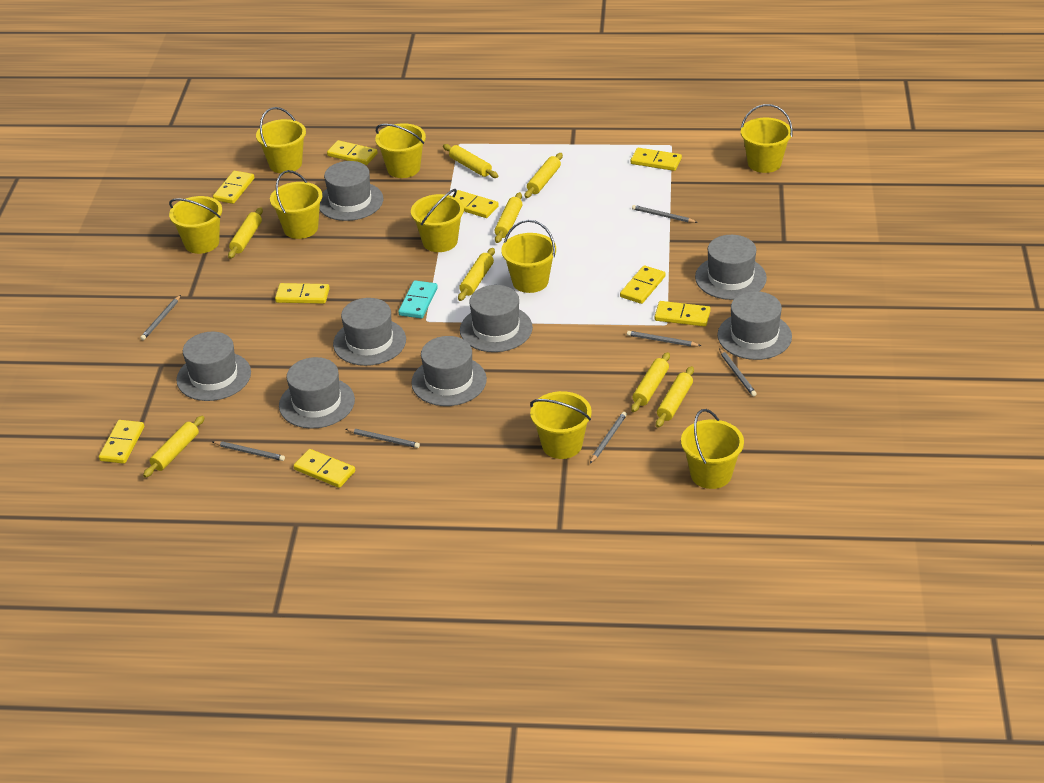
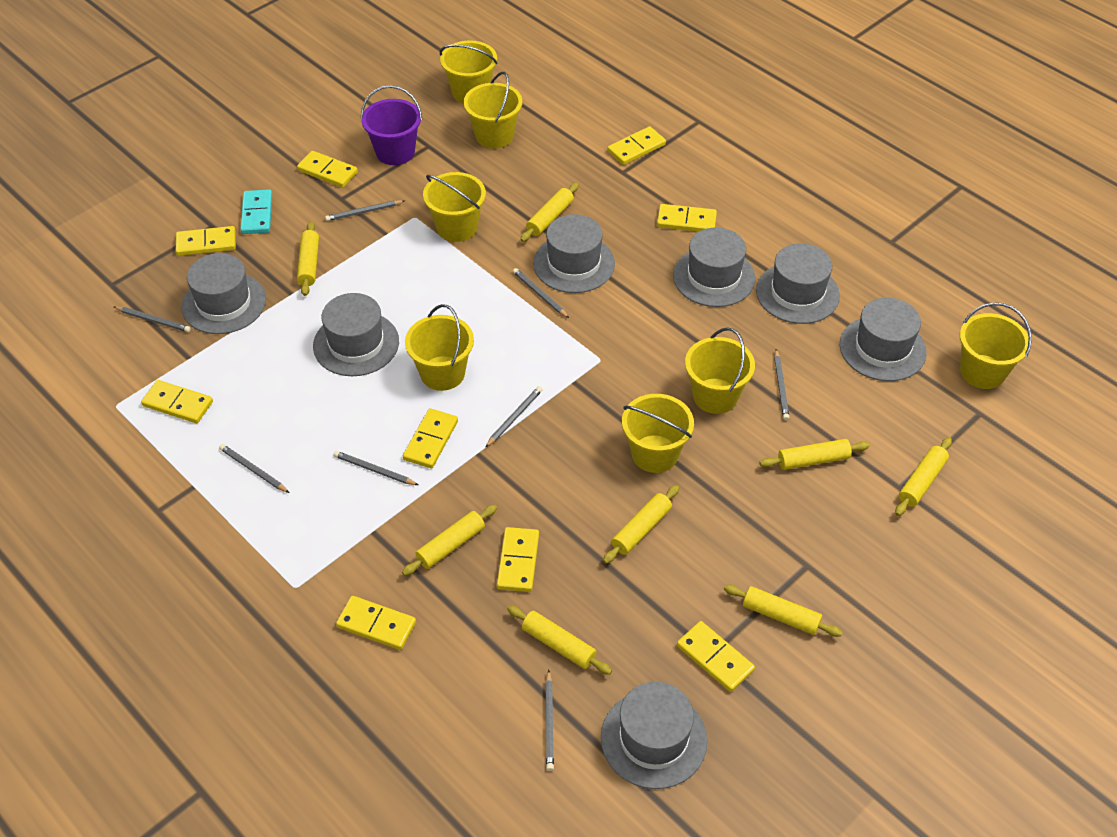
grey hat: [176,332,251,401] [279,357,355,429] [319,161,383,221] [333,298,406,366] [411,336,487,406] [460,285,533,352] [695,235,767,300] [717,291,792,360] = 8 -> [181,253,266,334] [313,293,399,376] [533,214,615,293] [601,682,707,789] [673,227,755,307] [756,243,840,324] [840,298,927,381] = 7
grey pencil: [140,295,181,340] [213,441,285,461] [346,429,420,448] [590,412,627,463] [627,331,701,347] [632,205,698,223] [719,348,757,396] = 7 -> [114,306,191,332] [219,444,289,493] [325,200,404,221] [334,451,418,485] [485,386,543,448] [513,268,569,318] [545,670,554,771] [774,349,789,420] = 8
purple bucket: none = 0 -> [361,85,422,165] = 1
yellow bucket: [169,196,222,254] [256,107,306,173] [270,170,322,239] [375,123,426,178] [411,189,464,252] [501,220,556,293] [530,391,592,459] [681,409,744,489] [741,104,793,173] = 9 -> [405,304,474,391] [423,172,486,242] [439,40,497,104] [464,72,522,148] [622,394,694,473] [685,327,755,414] [960,302,1032,389] = 7

